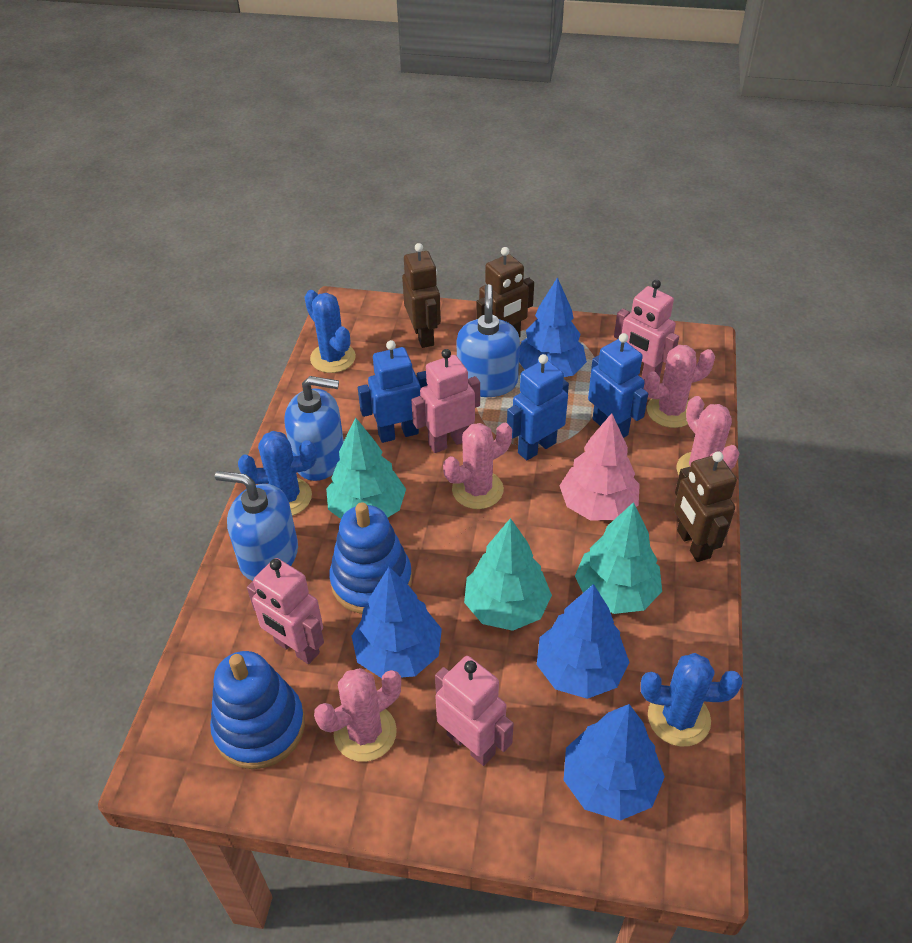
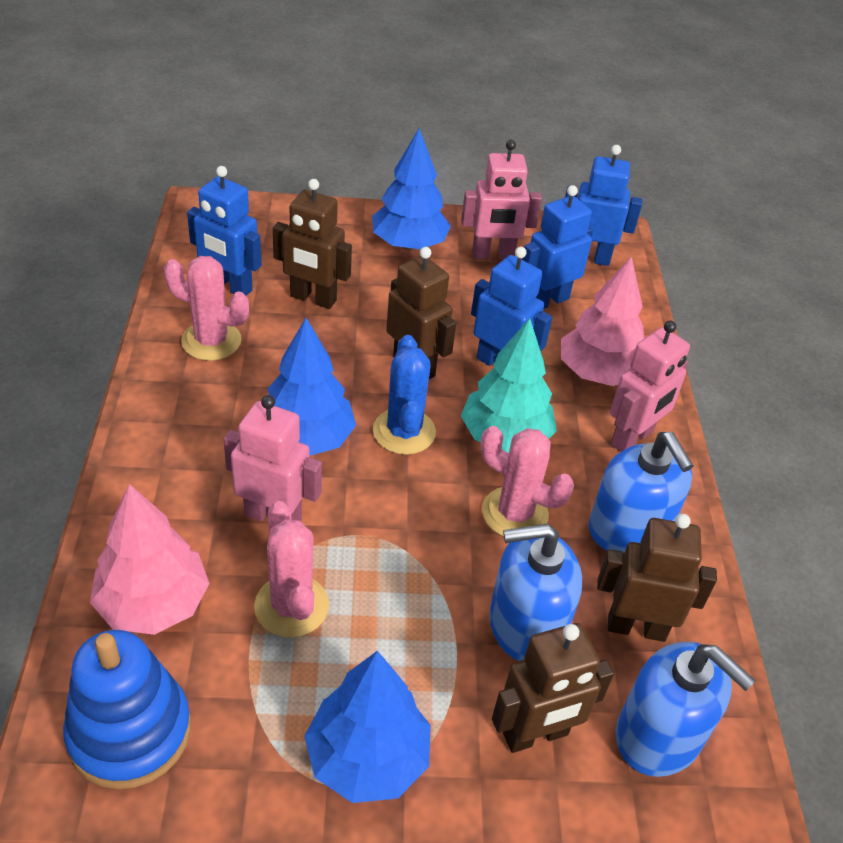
blue cactus: [238,431,316,516] [305,290,356,373] [641,653,743,747] = 3 -> [373,335,436,455] = 1
blue robot: [358,340,427,443] [507,354,569,460] [588,333,648,438] = 3 -> [187,166,262,296] [471,247,553,366] [522,185,593,309] [565,145,642,266] = 4
blue stacking toy: [210,651,305,769] [329,502,412,614] = 2 -> [63,630,191,789] = 1
blue tree: [351,567,442,678] [519,277,587,377] [537,584,629,699] [564,704,665,821] = 4 -> [268,318,356,456] [304,651,431,803] [372,128,451,250] = 3
brown robot: [402,243,441,348] [476,247,534,337] [674,451,737,562] = 3 -> [273,179,352,309] [386,247,456,379] [492,623,614,753] [597,514,717,642] = 4
pink cactus: [314,668,401,762] [443,423,512,509] [644,345,715,428] [676,396,740,475] = 4 -> [164,256,249,361] [254,501,329,638] [481,426,574,536] = 3
pink robot: [247,558,324,664] [411,349,480,453] [435,656,514,766] [614,280,679,381] = 4 -> [224,395,322,521] [461,140,542,259] [610,321,690,452] = 3
pink tree: [560,413,640,521] = 1 -> [90,484,209,635] [561,256,644,386] = 2
turquoise tree: [326,417,406,519] [464,518,552,631] [575,502,662,614] = 3 -> [461,318,557,453] = 1

